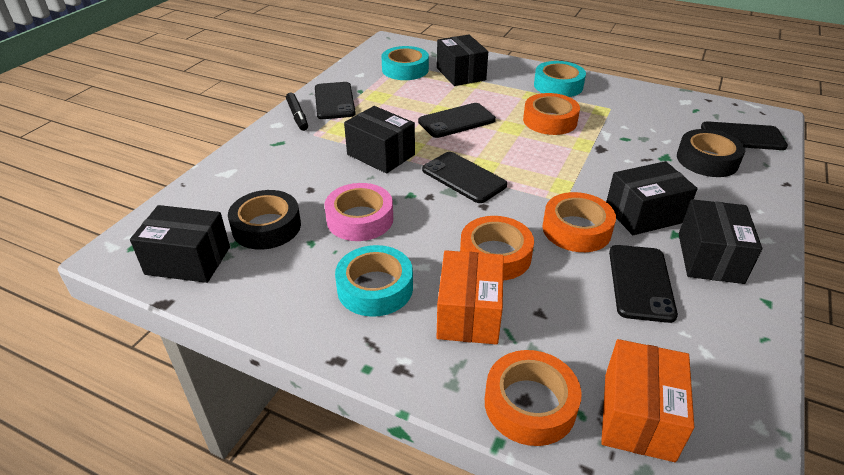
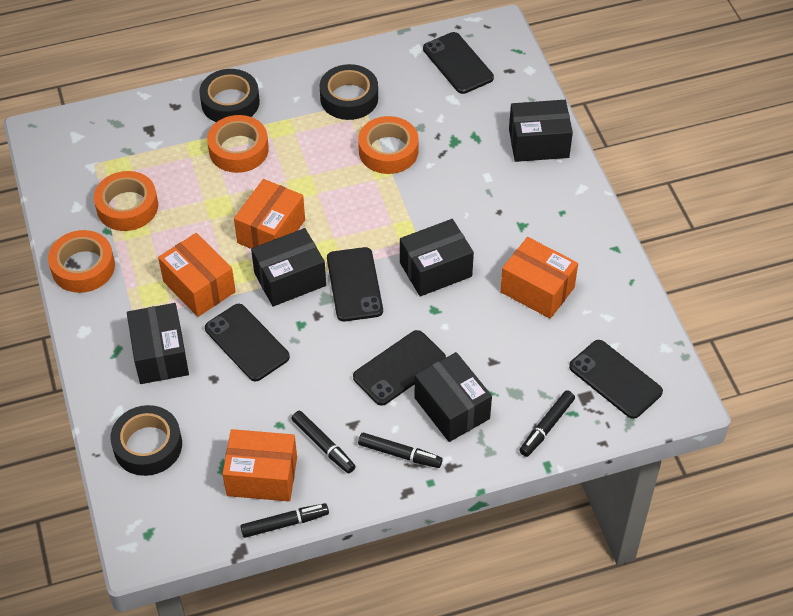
black marker: [286,93,308,131] = 1 -> [240,503,329,538] [292,411,356,473] [358,433,443,468] [519,390,575,457] = 4
black tape: [228,190,301,250] [677,129,745,177] = 2 -> [111,405,182,476] [199,69,260,122] [320,64,378,120] = 3
orange box: [437,250,504,345] [601,339,694,462] = 2 -> [158,233,236,317] [222,429,297,501] [234,179,305,249] [500,237,578,319] = 4
pink tape: [325,183,393,241] = 1 -> none = 0
turquoise tape: [335,245,413,317] [381,46,429,80] [534,61,586,97] = 3 -> none = 0

